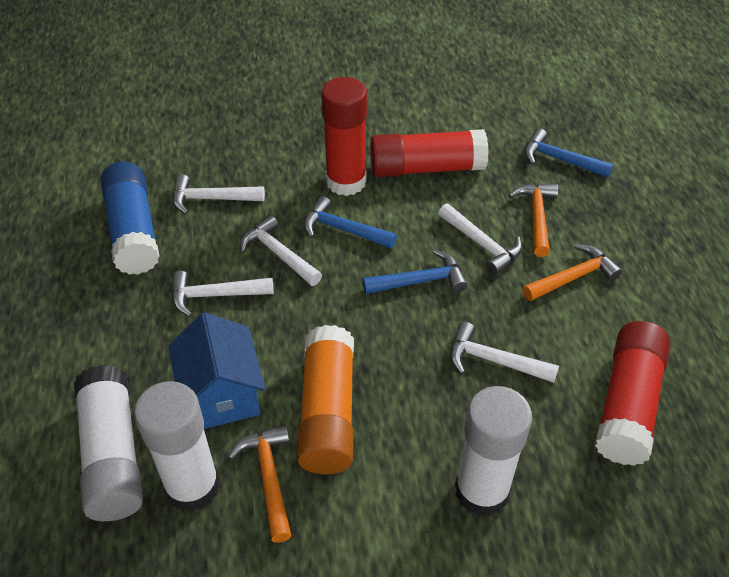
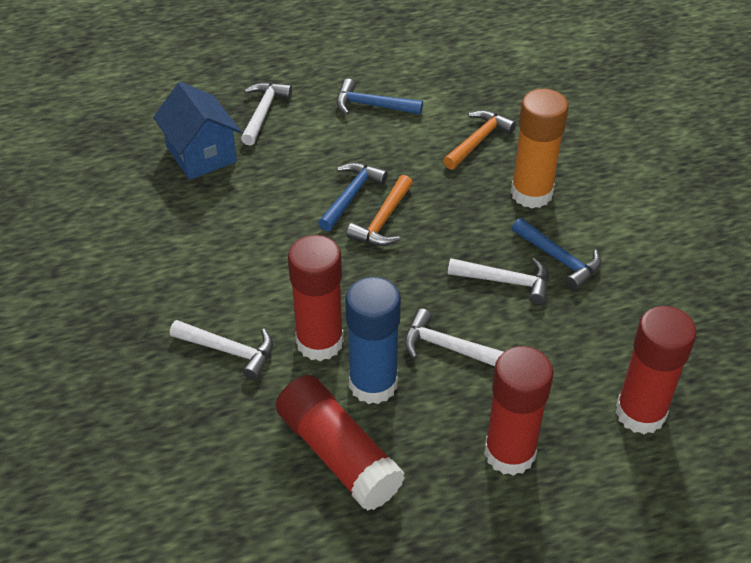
orange hammer: [228,424,292,543] [509,183,559,257] [523,244,622,301] = 3 -> [346,175,413,246] [443,110,516,170] = 2
red glue stick: [321,77,367,196] [370,129,489,177] [595,321,670,466] = 3 -> [276,375,405,511] [288,235,344,361] [484,346,554,476] [616,306,697,434] = 4
white glue stick: [74,365,143,521] [134,381,220,512] [455,386,532,516] = 3 -> none = 0
white hammer: [172,174,265,214] [172,271,274,317] [240,215,322,286] [438,203,522,275] [450,322,559,383] = 5 -> [170,320,273,380] [241,82,292,146] [404,309,503,366] [448,258,549,305] = 4

